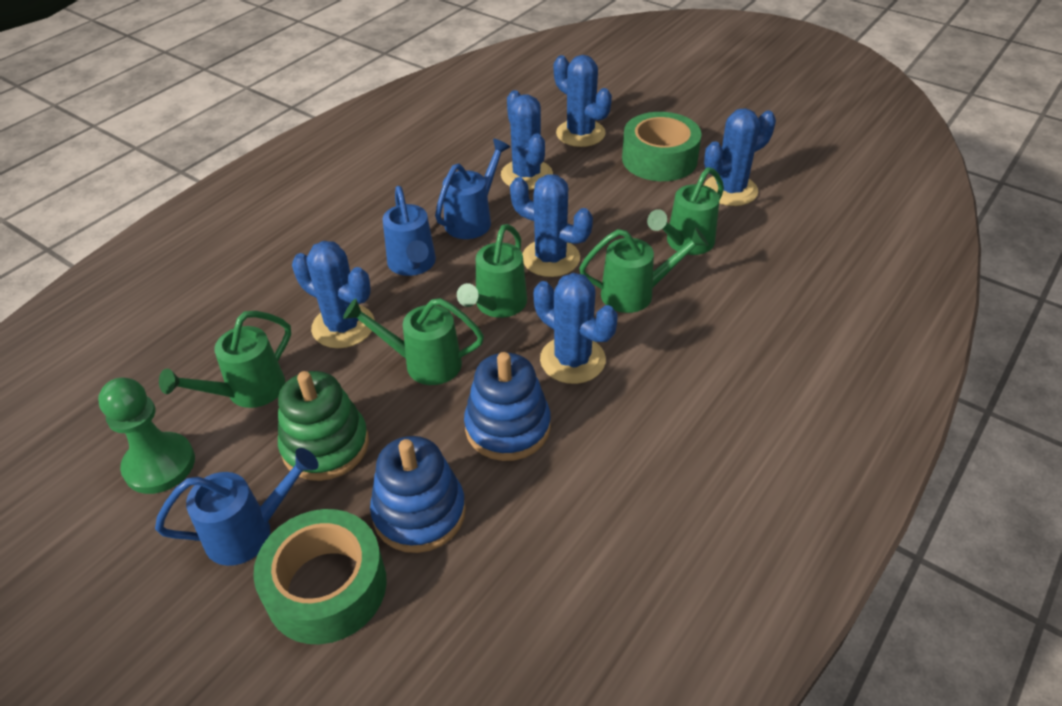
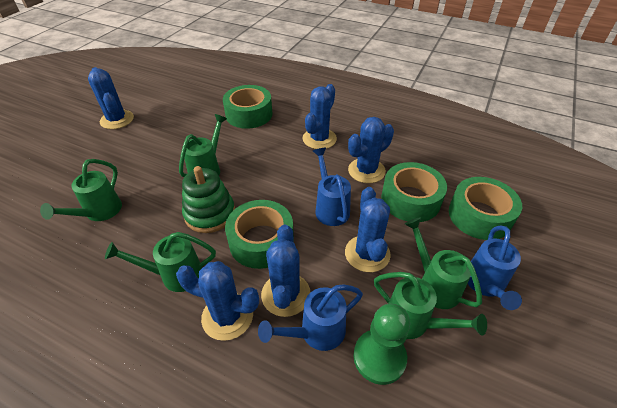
blue stacking toy: [370,436,466,553] [464,352,551,461] = 2 -> none = 0
green tape: [253,509,387,644] [622,112,702,181] = 2 -> [223,85,273,129] [225,200,294,269] [381,162,447,222] [449,177,522,240] = 4

